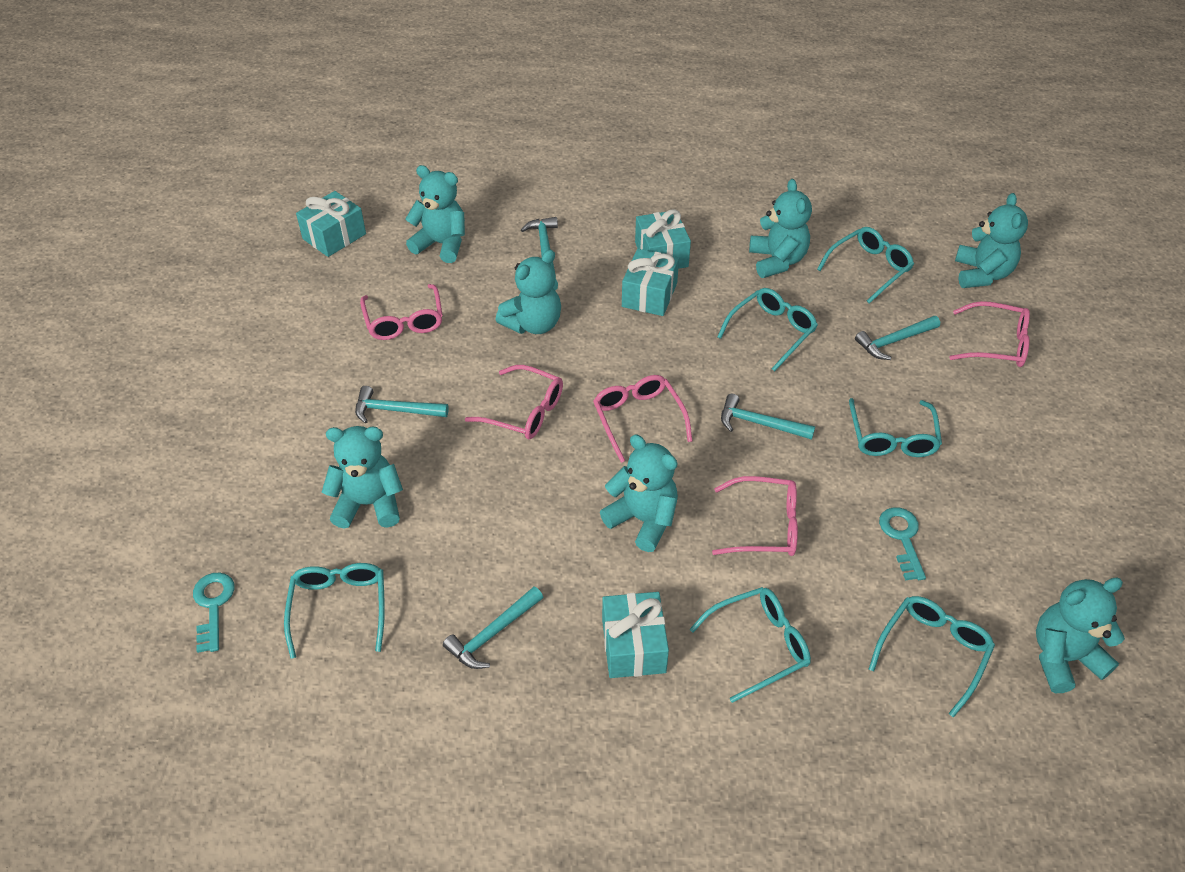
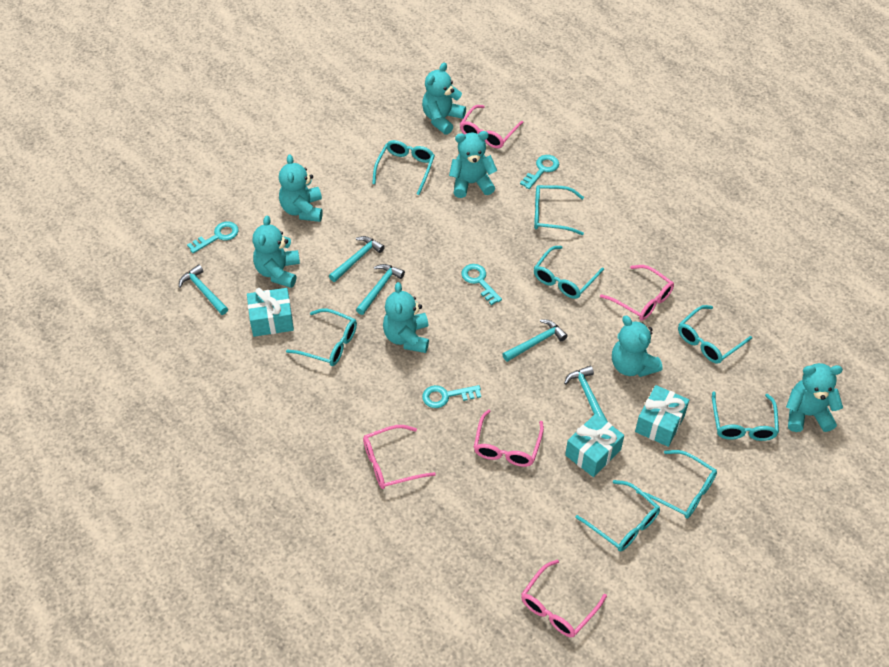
turquoise gift: [296,191,366,257] [602,592,669,678] [622,249,679,316] [635,209,691,269] = 4 -> [247,288,294,337] [565,413,624,477] [635,385,689,447] = 3
turquoise glasses: [284,563,385,659] [689,587,811,703] [717,288,818,372] [817,227,914,304] [849,398,942,457] [869,596,995,718] = 6 -> [286,308,357,366] [372,140,435,195] [534,185,584,235] [534,246,604,299] [575,480,660,552] [636,450,717,519] [678,305,752,364] [712,391,779,441] = 8
turquoise key: [193,573,235,653] [879,507,926,580] = 2 -> [187,222,239,253] [422,385,481,408] [461,264,502,305] [520,155,559,189] = 4

